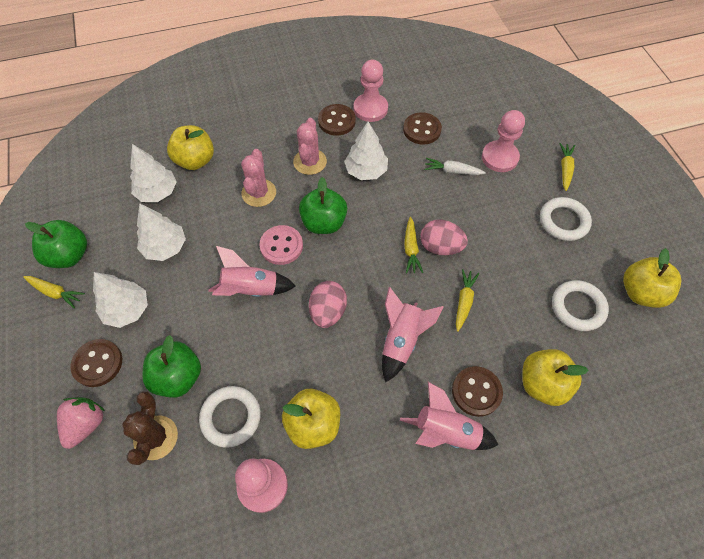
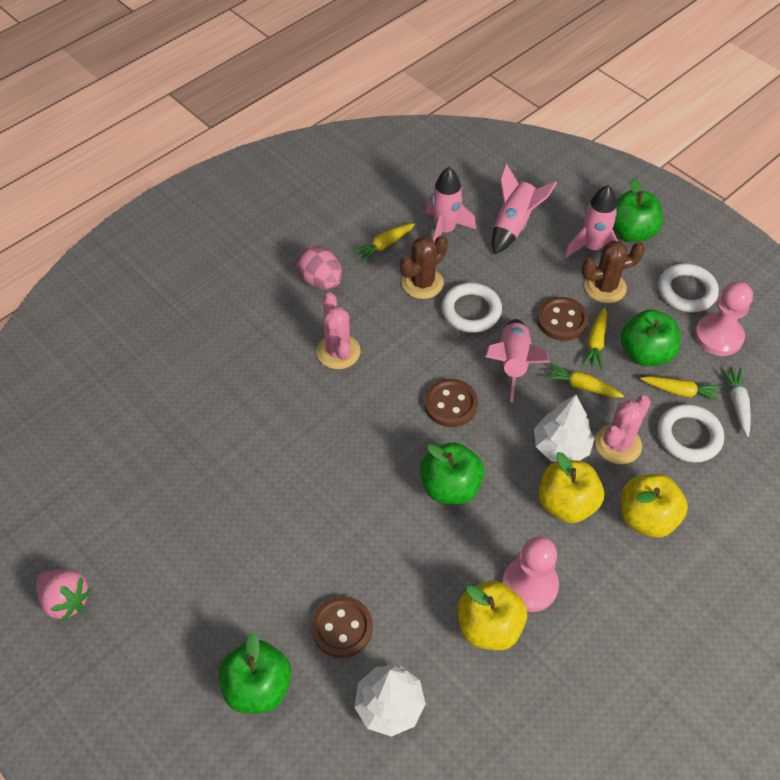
brown button: [70,339,122,387] [318,104,356,136] [403,112,442,145] [452,366,503,417] = 4 -> [311,596,373,658] [424,379,478,427] [537,297,589,341] = 3
brown cactus: [122,391,178,465] = 1 -> [400,235,448,299] [581,241,645,303] = 2
green apple: [25,220,87,268] [143,335,201,398] [299,177,347,234] = 3 -> [219,633,292,713] [420,442,484,505] [613,178,663,242] [621,310,680,366] = 4
pink button: [259,225,303,265] = 1 -> none = 0
pink egg: [309,281,347,328] [420,220,468,255] = 2 -> [297,246,342,290] = 1
pink pawn: [235,458,288,513] [354,60,388,122] [482,110,525,172] = 3 -> [502,536,559,612] [695,281,753,356] = 2
pink rocket: [208,246,296,297] [382,287,444,383] [400,382,498,450] = 3 -> [425,167,476,243] [485,319,550,402] [492,164,557,254] [564,185,618,258] = 4
white tree: [93,272,148,328] [130,144,177,202] [137,203,186,261] [344,122,388,180] = 4 -> [354,665,426,737] [534,395,595,462] = 2
yellow apple: [167,125,214,170] [282,389,340,449] [522,349,588,406] [623,248,681,308] = 4 -> [457,581,527,651] [539,452,604,523] [621,474,688,538] = 3

